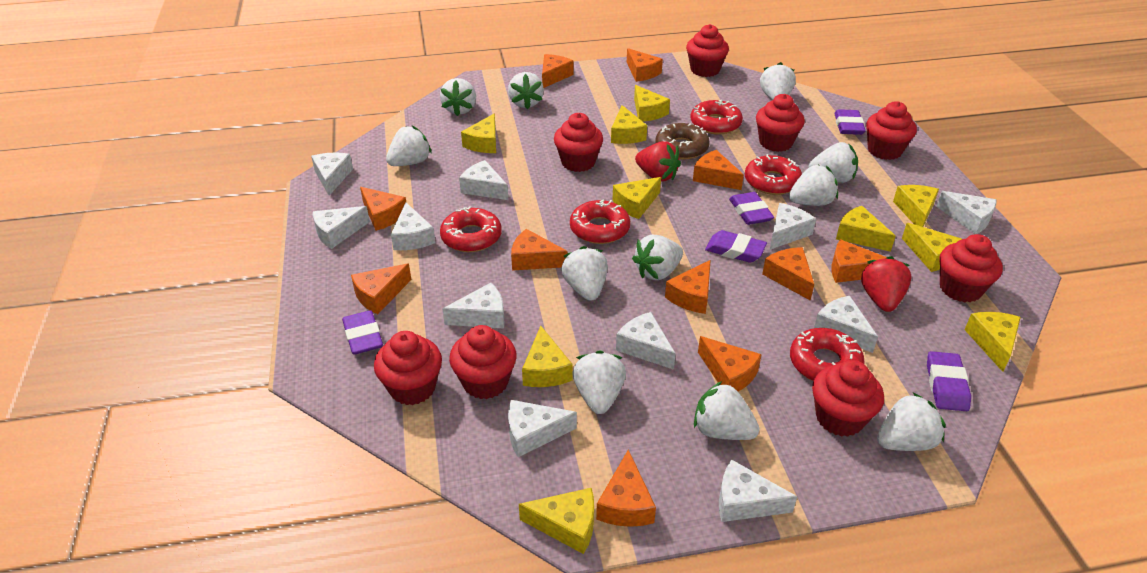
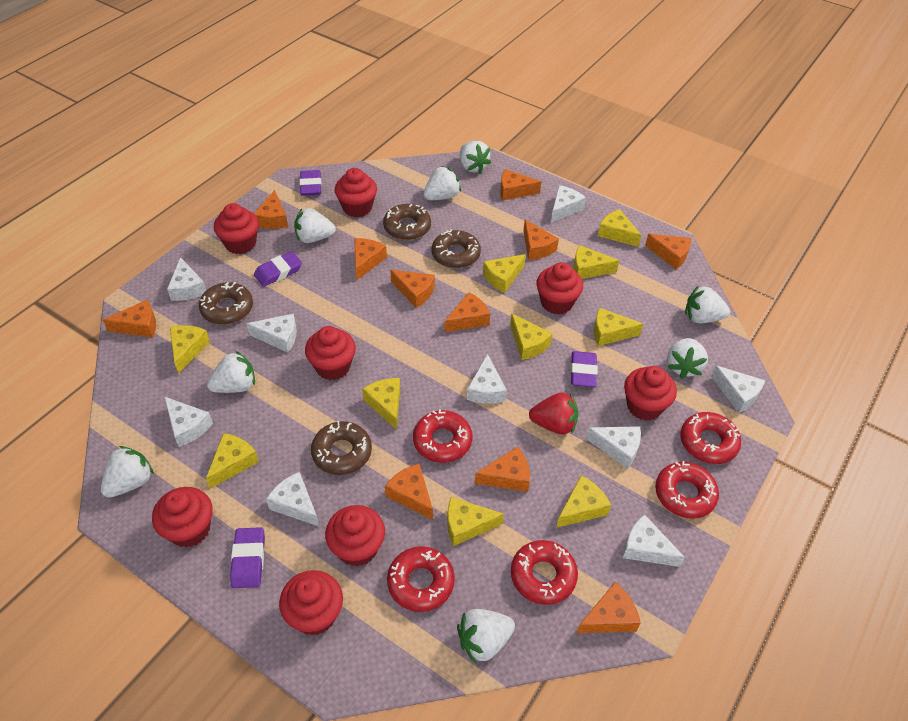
brown donut: [656,123,710,159] = 1 -> [199,282,253,325] [311,421,372,475] [383,204,431,240] [432,229,481,268] = 4
purple eraser: [342,310,383,355] [705,230,767,263] [729,192,774,225] [834,109,866,135] [927,351,971,411] = 5 -> [230,527,265,588] [254,251,302,287] [300,170,322,195] [571,351,597,387] = 4
red strawberry: [635,141,681,182] [861,256,912,312] = 2 -> [529,393,578,435] = 1
white cheese: [311,152,353,196] [313,206,370,249] [391,203,436,250] [443,283,504,329] [459,160,508,200] [508,400,577,457] [616,312,676,370] [719,459,797,522] [770,203,816,250] [814,296,878,353] [936,191,996,234] = 11 -> [165,397,213,447] [167,257,206,301] [246,314,297,353] [266,472,319,526] [467,354,507,404] [551,185,586,222] [586,426,641,469] [623,515,685,567] [711,365,765,413] = 9
white strawberry: [386,126,432,166] [440,78,476,116] [508,72,544,110] [561,246,608,301] [573,350,626,414] [632,235,683,280] [694,381,760,440] [760,62,796,100] [789,165,838,206] [809,142,858,183] [877,392,946,451] = 11 -> [101,446,154,498] [207,351,255,393] [294,208,336,243] [424,166,461,200] [457,609,515,663] [460,141,491,173] [667,338,708,379] [685,285,730,323] = 8

